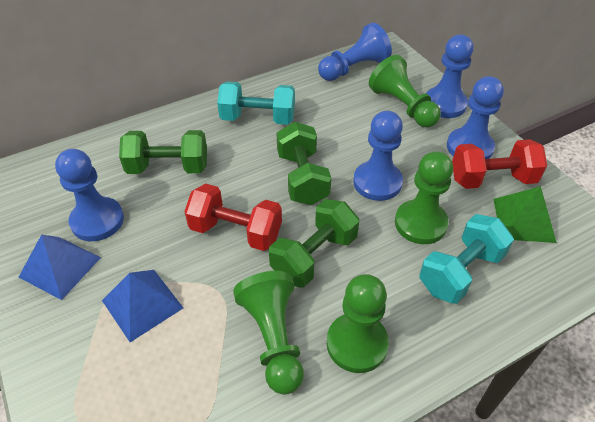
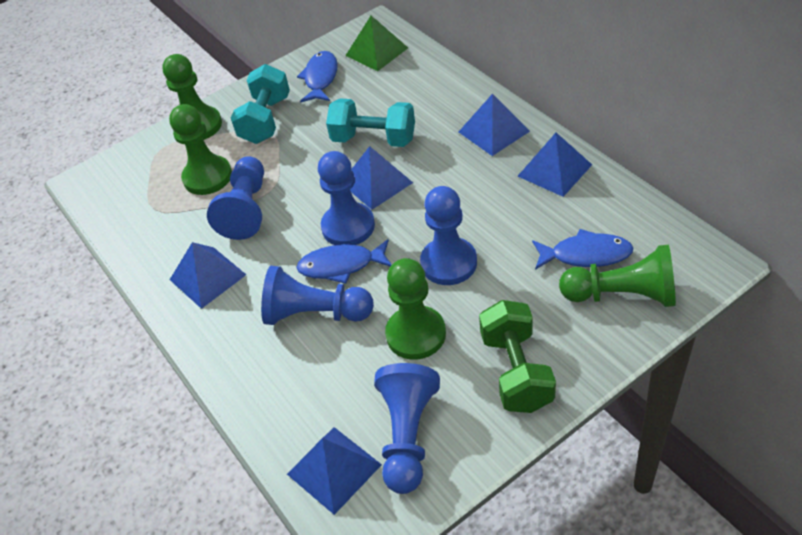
blue fish: none = 0 -> [296,239,391,284] [297,51,338,102] [532,229,634,270] = 3
blue pyramid: [19,234,101,300] [102,270,183,342] = 2 -> [170,242,246,309] [287,427,382,515] [350,146,413,210] [459,94,530,156] [518,133,592,197] = 5
green dumbbell: [119,130,207,174] [269,199,359,288] [277,122,331,205] = 3 -> [479,300,556,413] = 1
red dumbbell: [184,184,282,251] [452,139,547,189] = 2 -> none = 0

